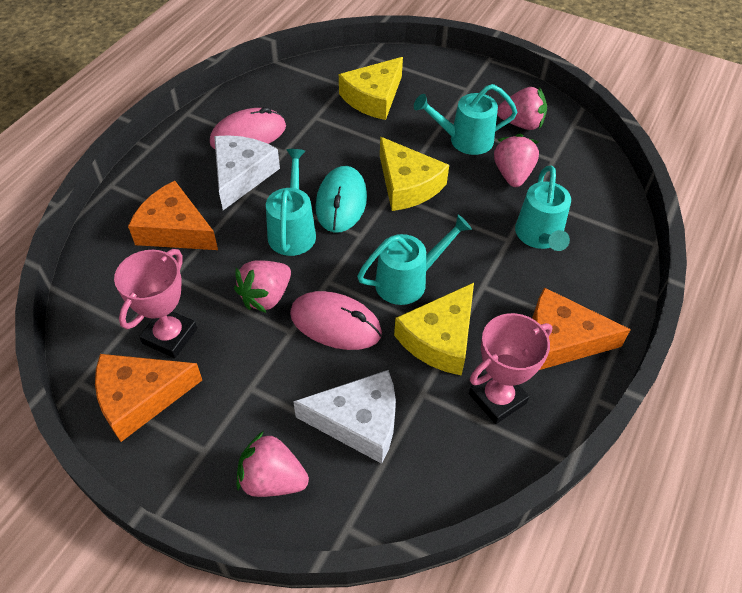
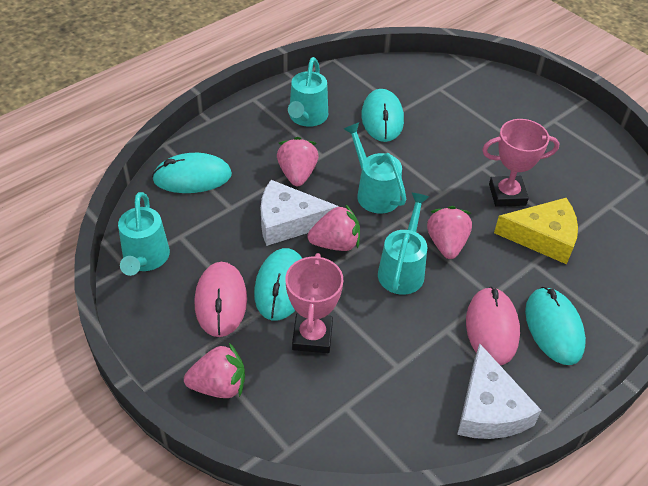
orange cheese: [95,354,202,442] [128,181,218,250] [532,287,631,370] = 3 -> none = 0
turquoise mouse: [316,166,367,233] = 1 -> [152,153,232,193] [254,248,302,321] [361,89,404,142] [525,287,586,365] = 4
yellow cheese: [339,57,403,120] [380,137,449,211] [394,283,474,376] = 3 -> [494,198,578,264] = 1

